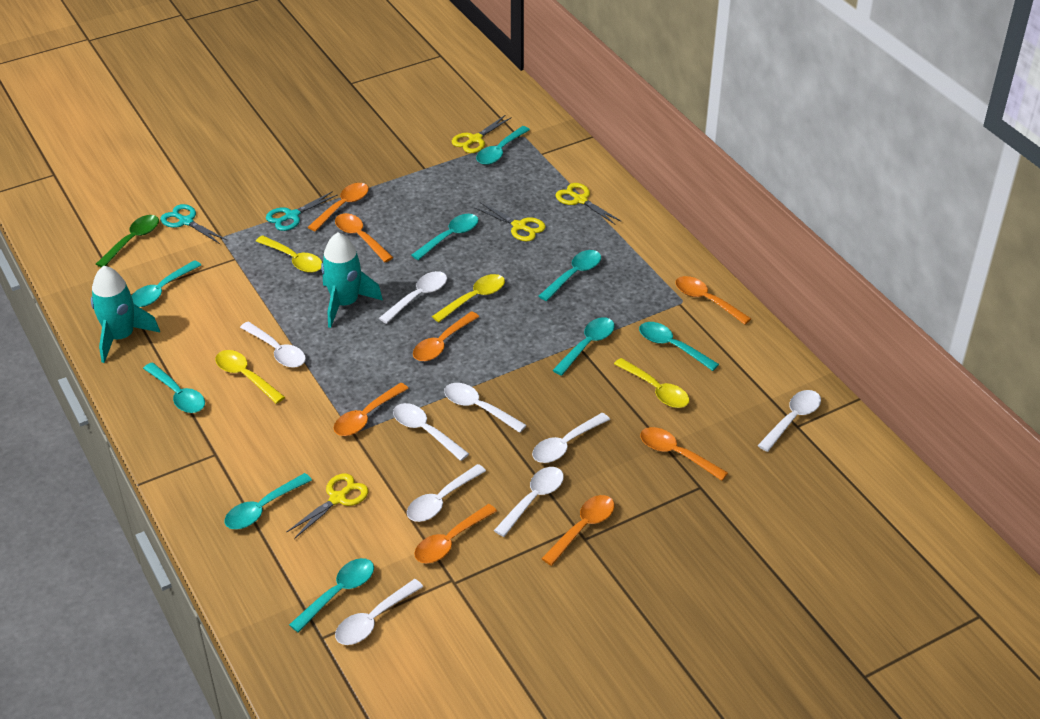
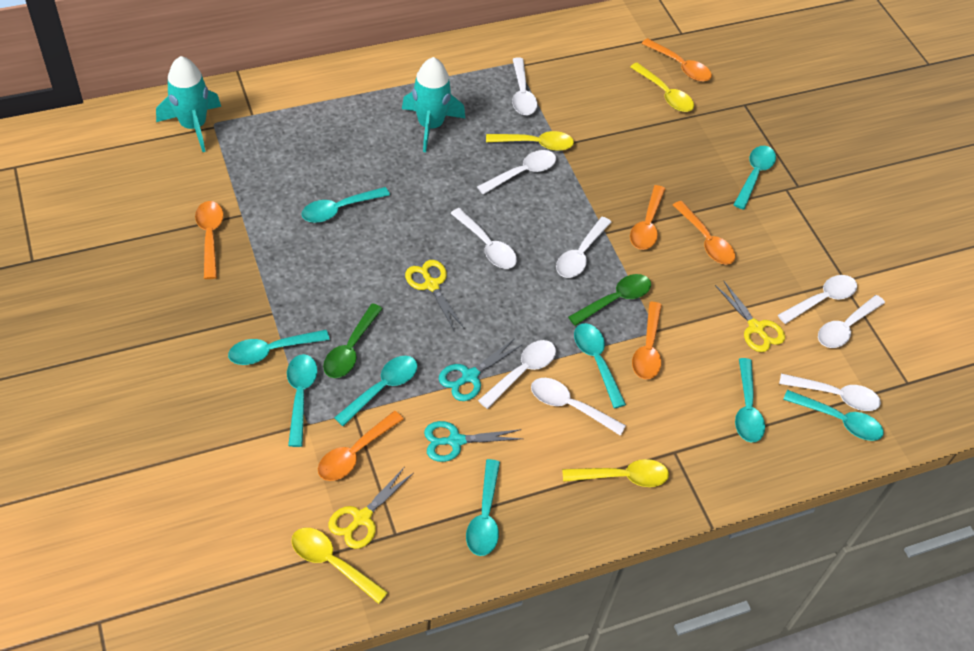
green spoon: [96,215,159,267] = 1 -> [323,303,383,378] [568,274,651,326] = 2
orange spoon: [308,183,369,231] [333,383,409,436] [335,213,393,262] [413,311,479,361] [414,504,497,563] [541,495,614,566] [640,427,728,481] [675,276,751,325] = 8 -> [195,201,223,279] [318,411,403,481] [630,185,665,250] [632,302,662,379] [641,38,712,82] [673,201,735,265] = 6
yellow scissors: [286,473,368,539] [452,115,512,153] [474,202,546,241] [556,183,622,225] = 4 -> [328,468,413,549] [405,260,464,332] [715,281,785,352] = 3

